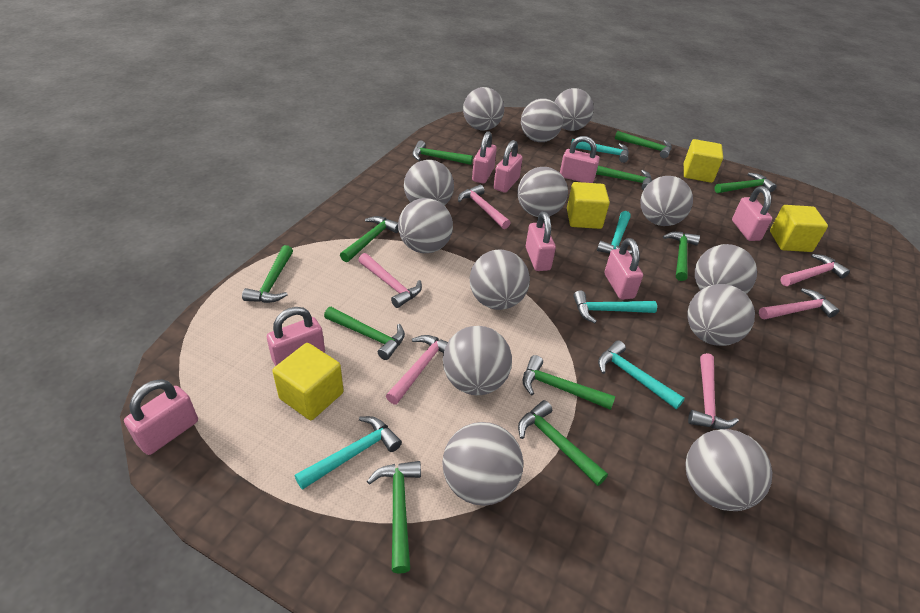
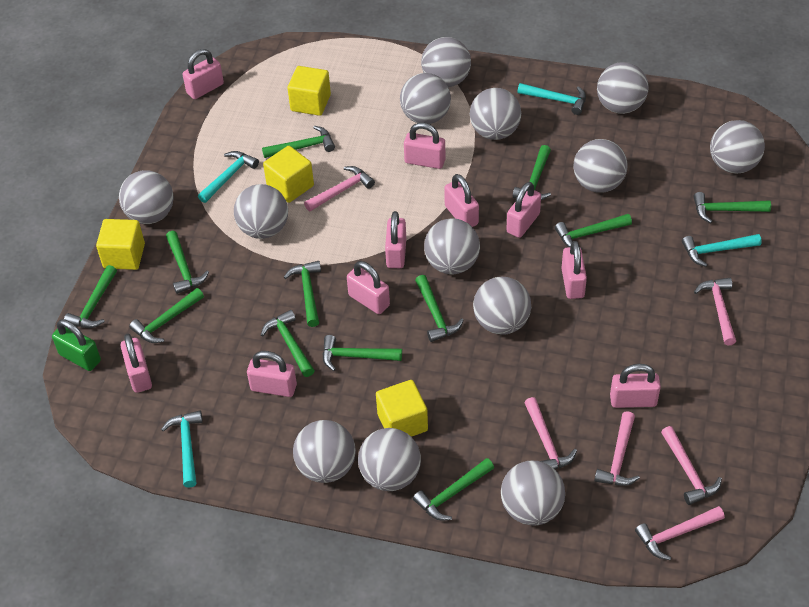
green hammer: [242,245,293,303] [324,307,405,360] [340,216,399,262] [367,461,421,574] [413,140,473,165] [518,400,608,486] [523,355,615,410] [596,166,652,190] [615,131,672,158] [663,232,700,281] [714,173,777,193] = 11 -> [64,265,117,328] [129,288,204,343] [166,231,209,294] [261,310,315,377] [262,126,335,158] [284,261,321,327] [322,335,402,371] [413,458,494,520] [415,275,464,342] [513,145,551,200] [555,214,632,250] [693,192,771,223] = 12
green padlock: none = 0 -> [52,319,101,371] = 1
pink padlock: [124,379,198,455] [267,307,325,366] [472,131,497,184] [494,140,523,193] [526,212,556,271] [560,136,600,183] [604,238,643,300] [732,186,772,241] = 8 -> [121,334,152,393] [182,49,224,99] [247,351,297,397] [347,261,390,314] [385,211,406,268] [404,123,445,169] [444,174,479,227] [506,182,541,238] [562,241,587,299] [610,364,661,408] = 10
turquoise hammer: [295,416,402,490] [571,139,629,163] [573,290,657,323] [597,211,632,254] [598,340,685,409] = 5 -> [161,410,203,488] [198,151,259,203] [517,83,586,115] [682,234,762,267] = 4

